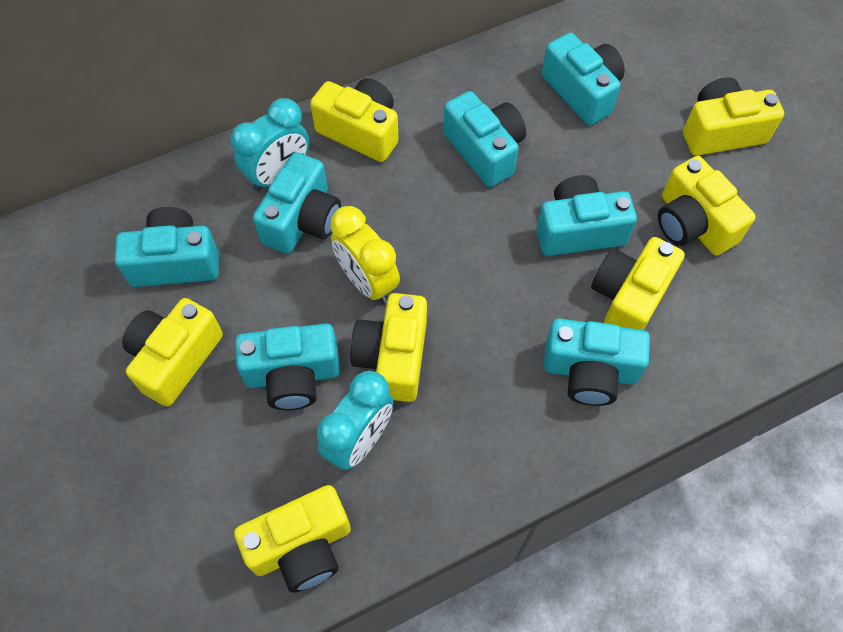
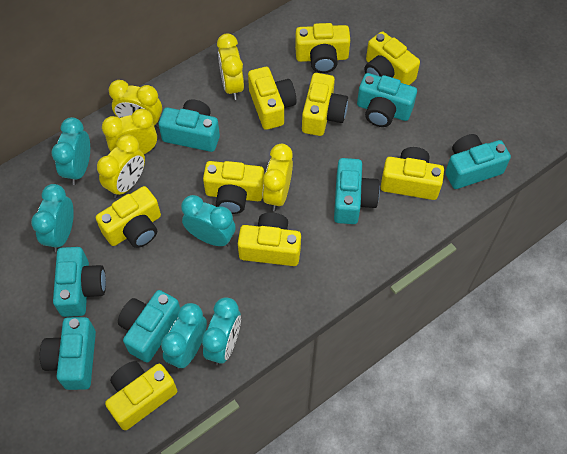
turquoise clock: [231,98,309,192] [317,371,394,470] = 2 -> [31,184,74,252] [51,117,90,185] [161,303,207,369] [181,195,236,246] [202,297,241,365] = 5
yellow camera: [122,298,223,407] [234,485,351,593] [310,78,399,162] [350,293,427,402] [591,237,685,330] [658,156,756,256] [683,77,784,156] = 7 -> [96,186,161,248] [105,361,177,430] [203,161,264,214] [238,212,301,266] [248,67,297,130] [295,23,350,73] [302,73,348,136] [365,32,420,85] [381,147,444,200] = 9
yellow clock: [330,206,400,304] = 1 -> [97,135,145,198] [102,109,157,154] [108,80,162,128] [217,33,244,100] [263,144,293,211] = 5

